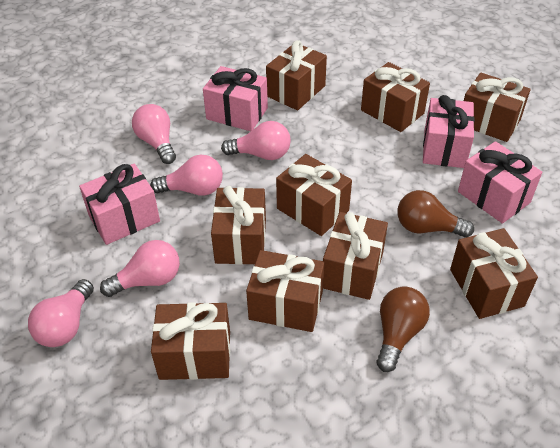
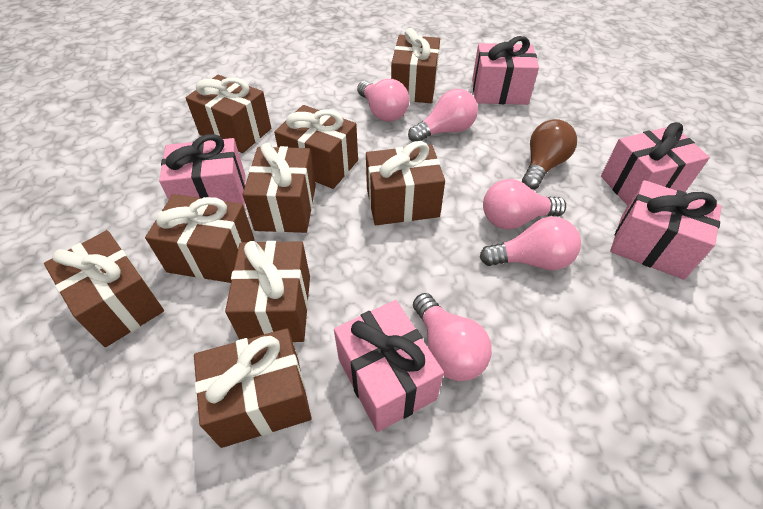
brown light bulb: [376,286,430,372] [398,190,474,238] = 2 -> [522,119,577,190] = 1
pink gift: [79,164,160,245] [203,66,268,131] [423,95,475,168] [458,141,542,224] = 4 -> [159,134,246,209] [334,300,444,432] [472,36,539,105] [601,122,710,206] [610,180,722,280] = 5

